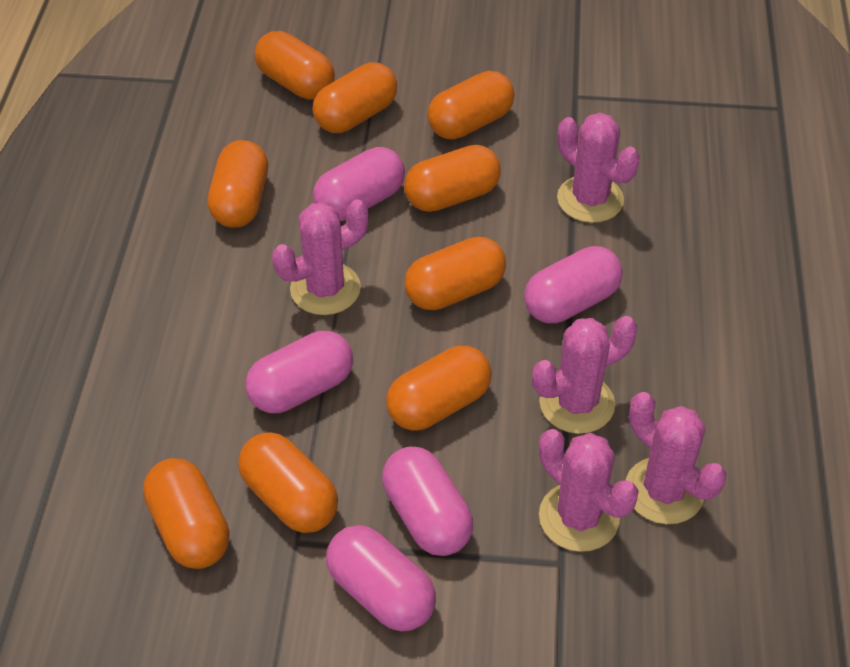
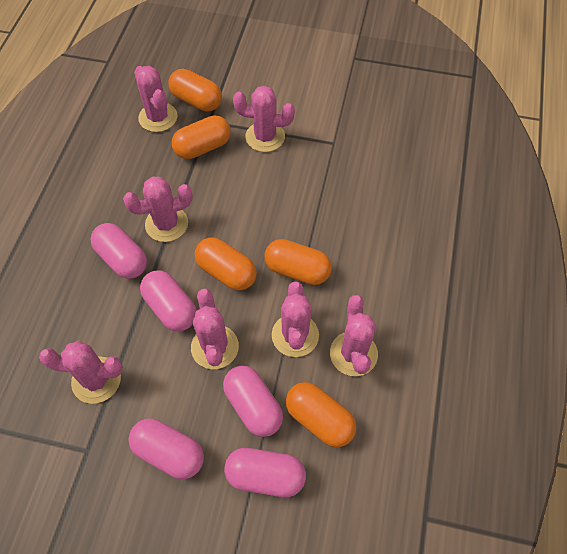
orange capsule: [143,458,230,569] [208,140,268,228] [238,433,338,533] [255,31,335,100] [312,62,397,133] [386,346,492,431] [404,145,501,212] [405,237,506,310] [427,71,515,139] = 9 -> [168,69,222,111] [172,115,231,159] [195,237,257,291] [264,239,332,285] [286,382,356,447] = 5
pink cactus: [272,199,369,315] [532,316,637,434] [539,429,639,552] [557,113,640,223] [626,392,726,524] = 5 -> [39,341,123,404] [123,176,193,242] [134,66,177,132] [191,289,239,369] [233,86,295,152] [272,282,319,357] [330,295,378,376] = 7

